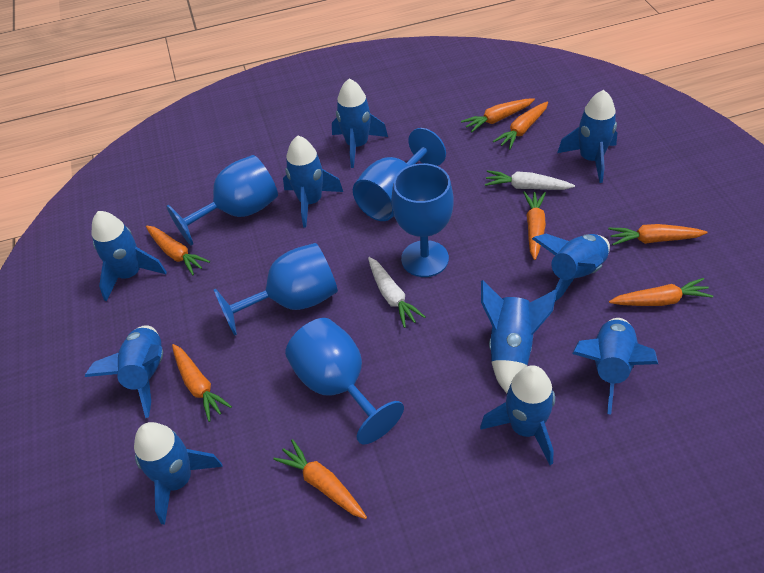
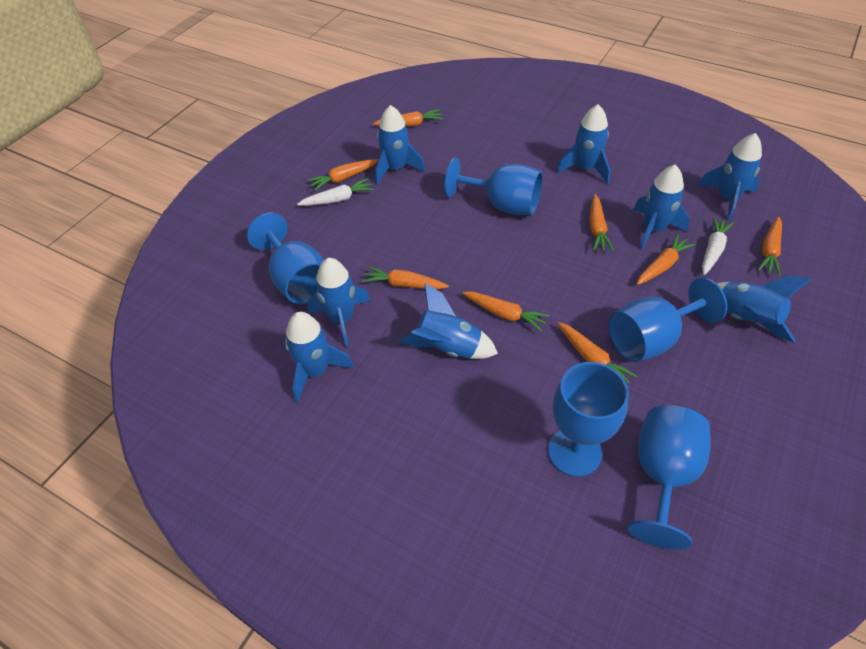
blue rocket: [85,325,163,418] [92,211,167,301] [134,422,223,525] [283,136,343,228] [332,79,388,168] [480,365,555,465] [481,280,557,394] [532,234,610,302] [557,90,617,183] [572,318,658,414] = 10 -> [285,312,354,402] [307,258,370,348] [375,105,425,185] [399,283,498,359] [556,104,610,184] [633,165,690,250] [698,133,762,220] [717,276,811,343] = 8

